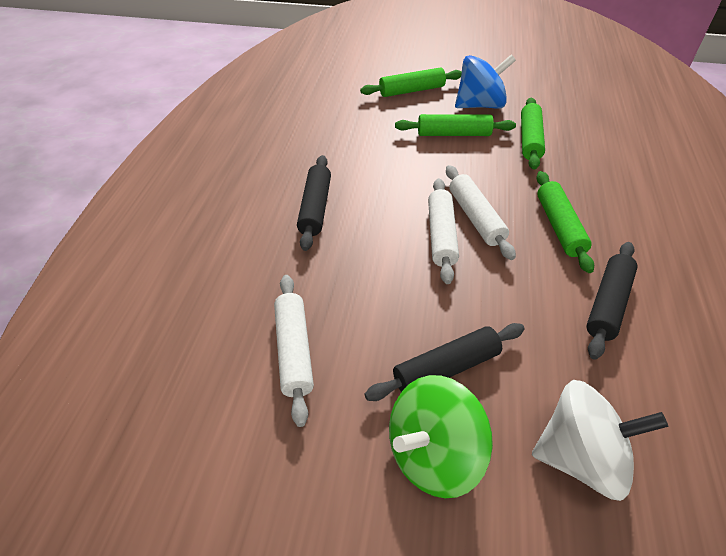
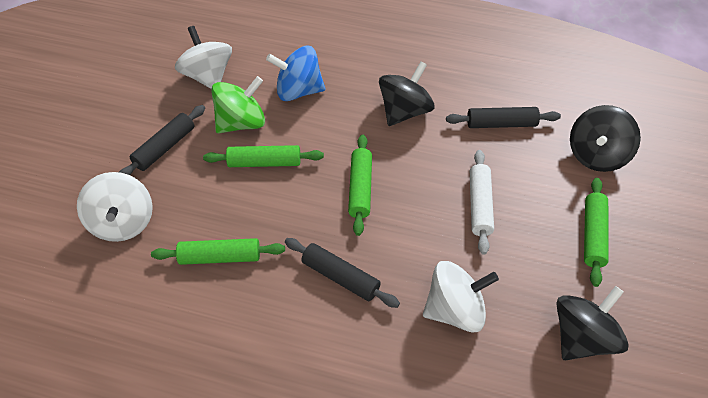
black spinning top: none = 0 -> [379,61,435,126] [556,286,628,360] [570,105,641,172] = 3
white rolling pin: [274,275,314,427] [428,178,459,284] [446,165,516,260] = 3 -> [470,150,494,255] = 1
white spinning top: [532,380,668,501] = 1 -> [77,172,153,242] [175,26,232,89] [423,261,499,333] = 3

